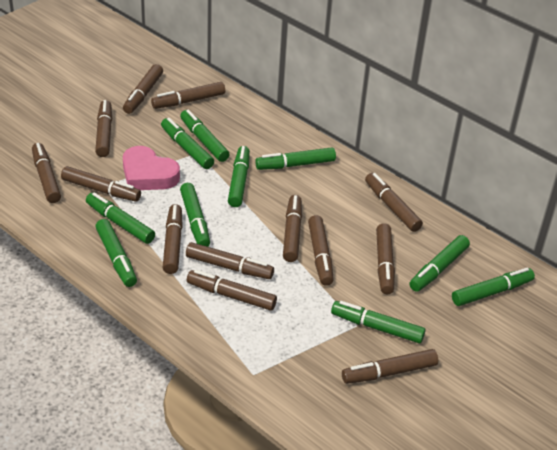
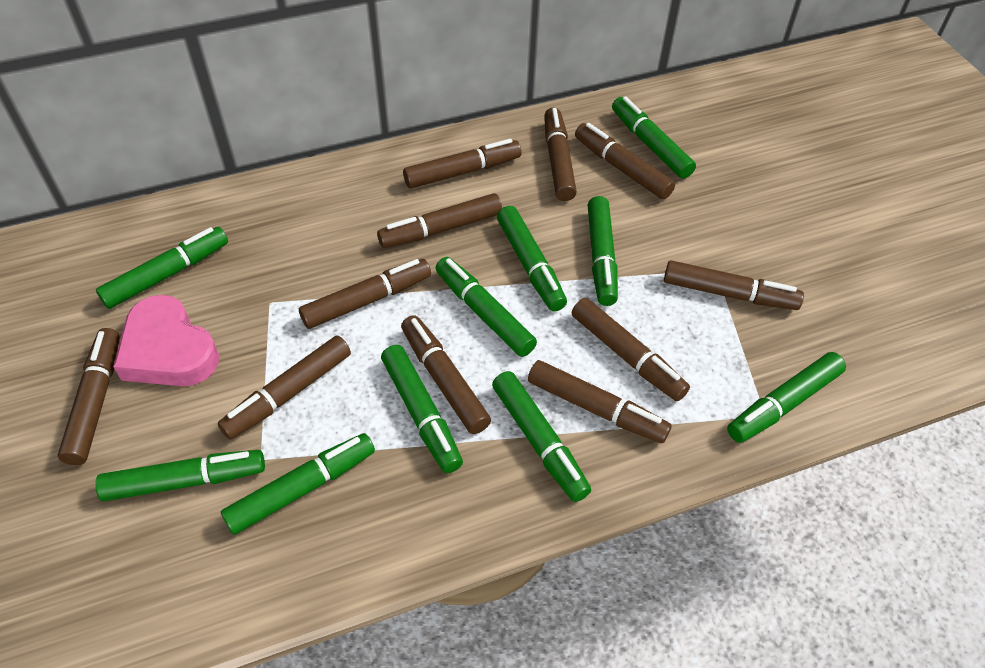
brown marker: [32,143,61,203] [61,166,141,202] [95,100,112,157] [123,64,163,114] [151,82,225,109] [163,204,183,274] [186,242,274,279] [187,270,277,311] [283,195,302,262] [308,215,334,286] [342,349,438,384] [365,173,423,232] [376,223,395,294] = 13 -> [58,328,120,465] [218,335,351,439] [299,259,431,329] [377,193,502,248] [401,315,491,434] [403,139,522,188] [528,360,672,443] [544,108,577,201] [572,298,690,401] [575,123,675,199] [664,260,804,310] = 11

